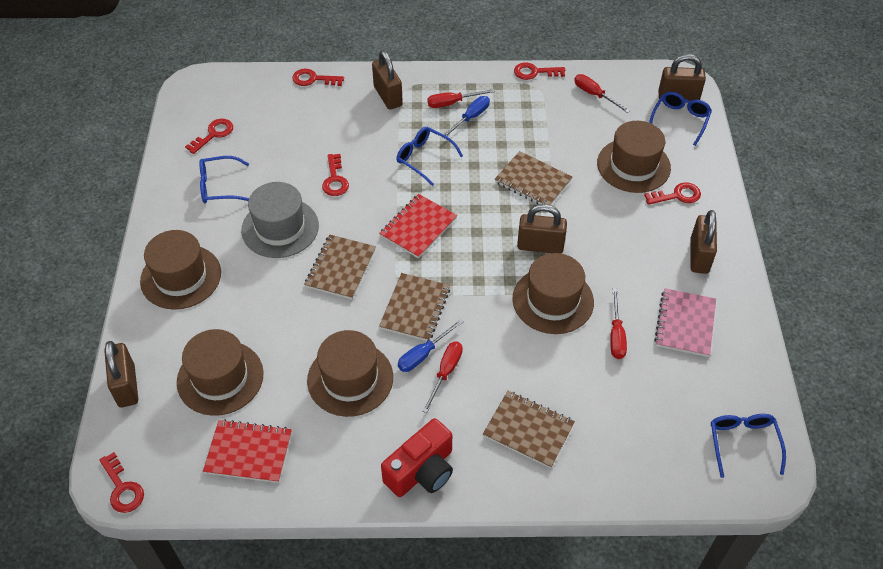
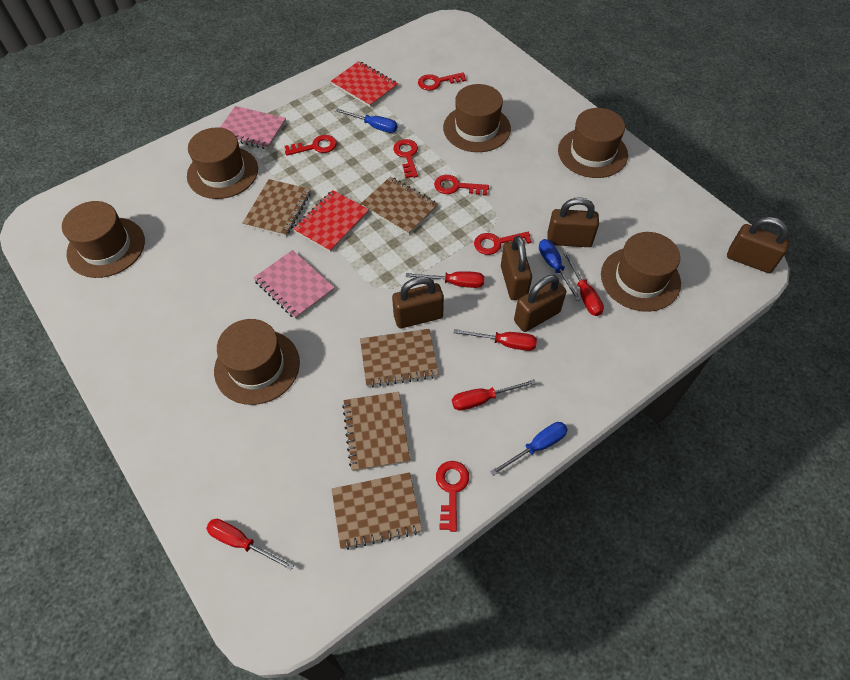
blue glasses: [199,156,249,203] [397,127,463,186] [649,92,712,146] [711,414,786,478] = 4 -> none = 0
blue screwdriver: [398,319,464,372] [444,96,490,136] = 2 -> [336,109,397,133] [490,422,568,476] [539,239,581,301] = 3
brown hat: [140,230,221,310] [177,329,264,416] [307,330,393,417] [512,253,594,334] [597,121,671,193] = 5 -> [62,201,145,278] [187,127,258,199] [214,319,300,405] [443,84,511,152] [558,108,628,178] [601,232,681,312] = 6
brown notebook: [304,235,376,300] [379,273,450,341] [483,391,575,469] [495,151,572,205] = 4 -> [243,179,311,237] [332,472,422,550] [342,392,410,471] [360,329,439,387] [361,176,438,235] = 5
grey hat: [241,182,319,258] = 1 -> none = 0
pink notebook: [654,288,716,357] = 1 -> [220,106,286,149] [253,250,335,319] = 2
red camera: [381,418,453,497] = 1 -> none = 0
red screwdriver: [422,342,463,413] [427,89,495,108] [574,74,630,113] [610,288,627,359] = 4 -> [206,519,294,571] [406,271,484,288] [452,379,536,411] [454,329,537,351] [563,252,604,316] = 5

